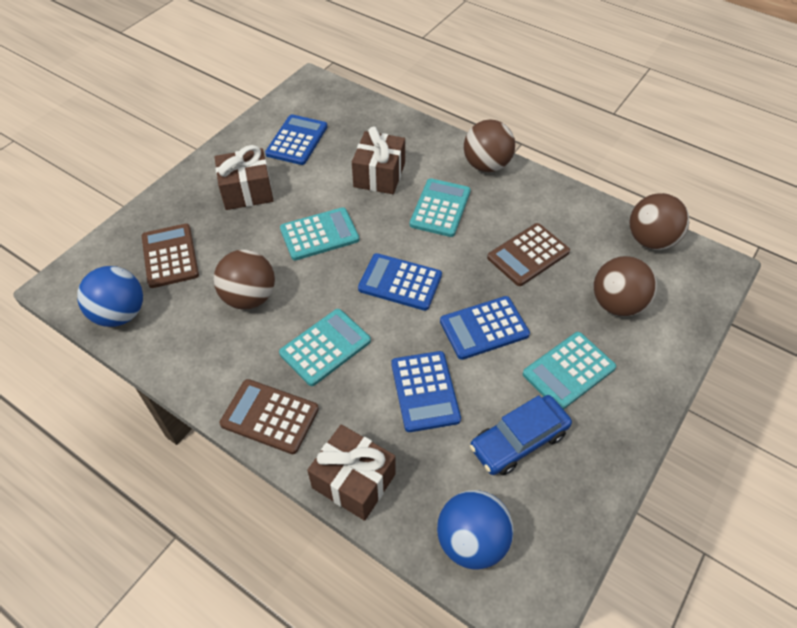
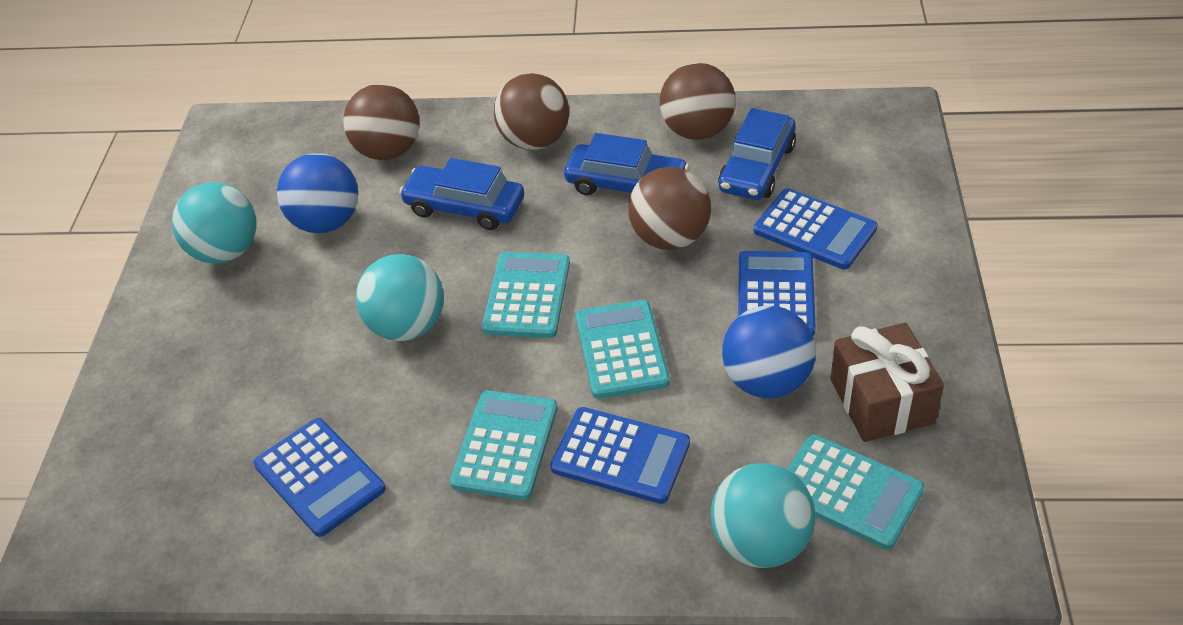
blue car: [470,395,572,475] = 1 -> [399,158,524,230] [564,133,689,195] [718,108,796,200] = 3
brown calculator: [142,223,199,288] [220,379,319,454] [487,223,570,286] = 3 -> none = 0
brown gift: [214,145,274,210] [307,424,396,521] [352,126,405,194] = 3 -> [830,323,944,442] = 1
turquoise ball: none = 0 -> [172,182,256,264] [356,254,444,341] [711,463,815,568] = 3

